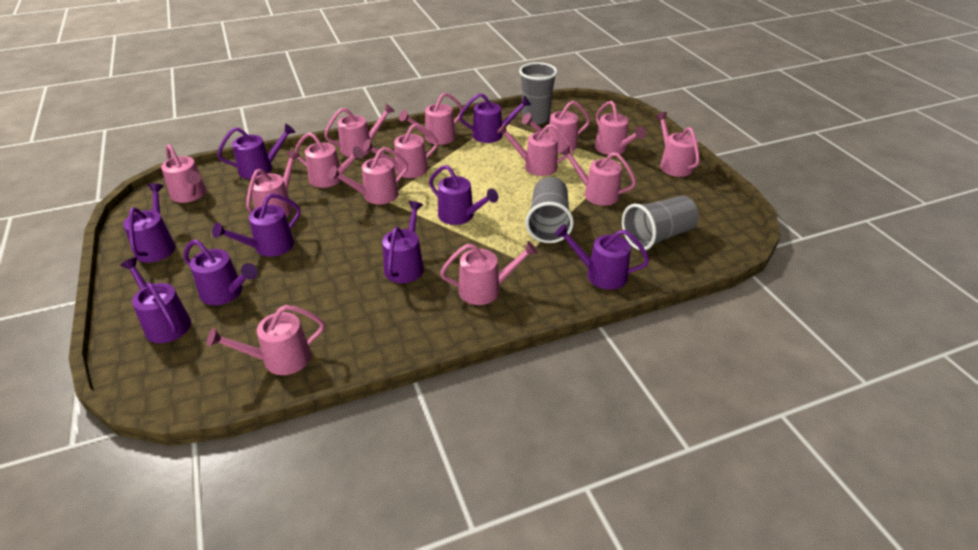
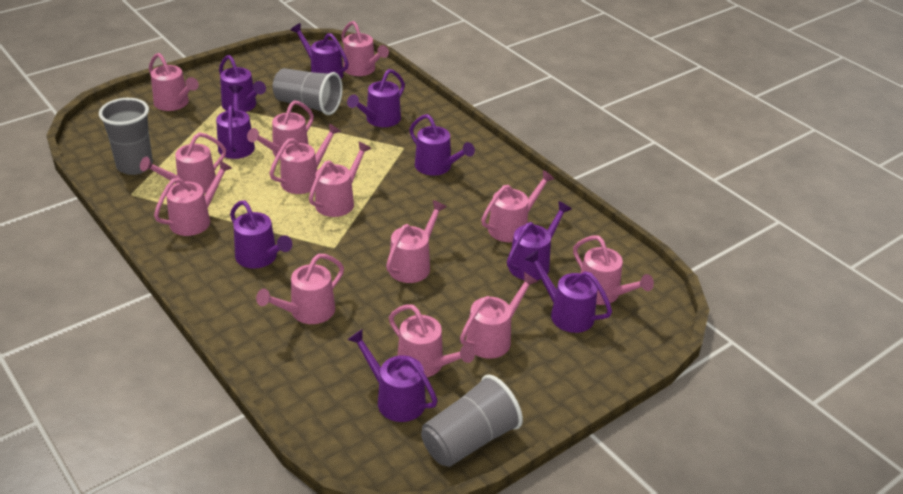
pink watering can: [161,144,206,203] [207,305,325,375] [246,150,300,217] [294,132,364,188] [324,103,395,157] [329,147,408,204] [363,123,438,178] [399,92,463,145] [440,241,538,305] [497,123,573,176] [522,101,590,153] [560,145,636,206] [595,101,646,155] [655,112,700,177] = 14 -> [140,132,226,194] [149,53,199,111] [154,160,232,236] [247,100,314,160] [256,254,344,324] [270,123,341,194] [309,142,371,217] [341,21,389,76] [386,200,446,283] [389,304,475,377] [460,272,538,359] [481,170,555,242] [573,235,654,305] = 13

